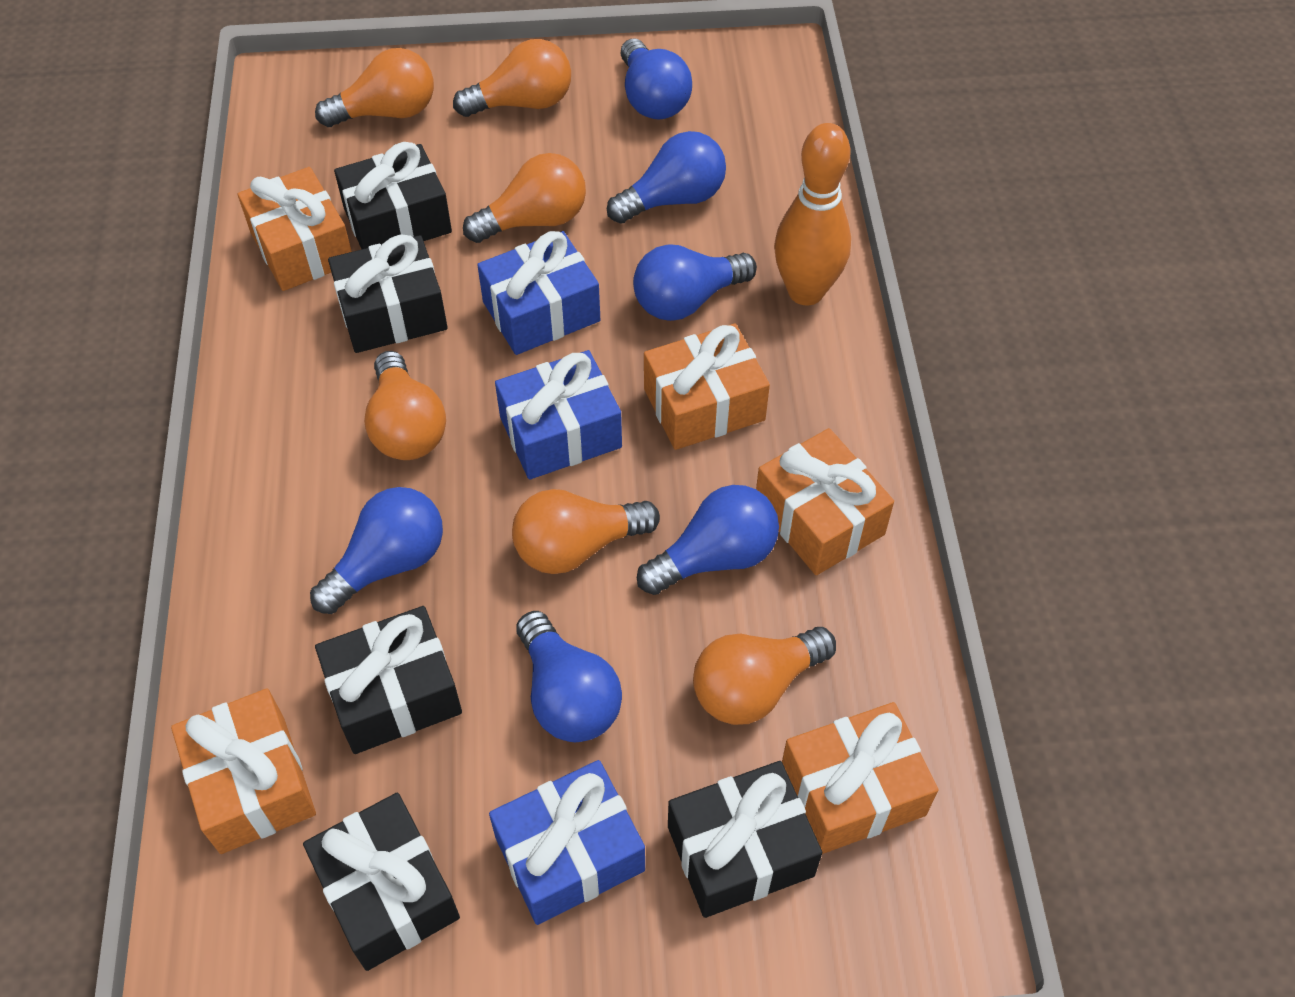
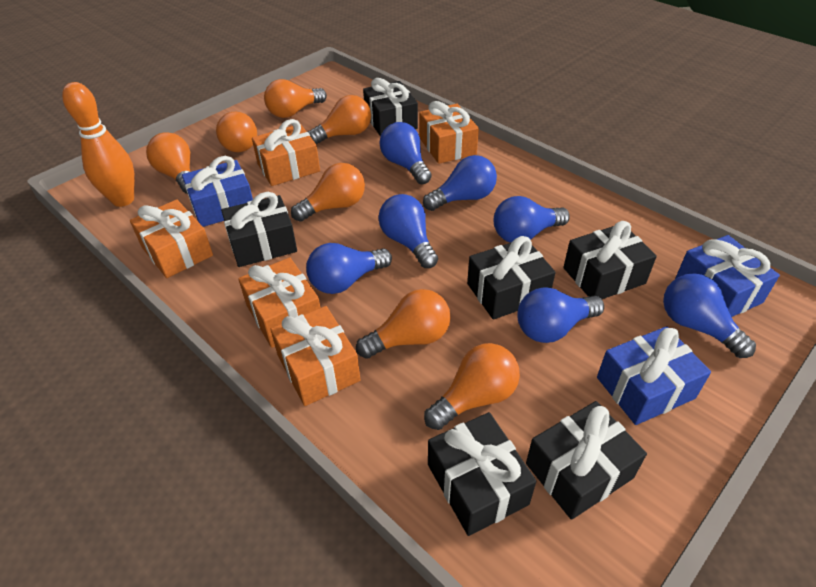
black gift: [303,793,460,971] [315,606,462,754] [328,234,448,353] [334,142,452,249] [668,761,822,918] = 5 -> [221,192,297,267] [363,78,418,137] [428,412,536,536] [467,236,556,320] [526,401,647,520] [563,221,657,299] = 6
blue light bulb: [310,487,443,614] [516,611,622,742] [607,131,726,224] [621,39,692,120] [633,244,757,321] [637,485,779,595] = 6 -> [306,243,392,294] [379,194,438,268] [380,122,432,184] [423,155,497,211] [493,196,570,243] [517,287,604,343] [663,273,756,358] = 7
orange light bulb: [315,48,434,127] [364,351,446,460] [453,39,571,117] [463,153,586,243] [512,489,660,574] [693,627,836,725] = 6 -> [146,132,191,194] [216,112,257,152] [264,79,327,118] [291,163,365,222] [308,95,371,145] [356,289,450,359] [424,343,520,430] = 7

